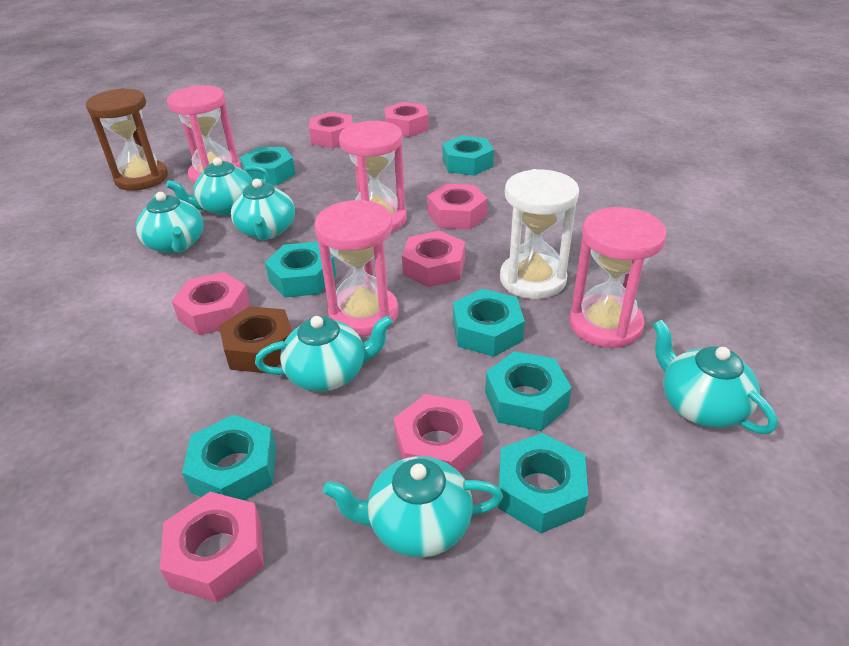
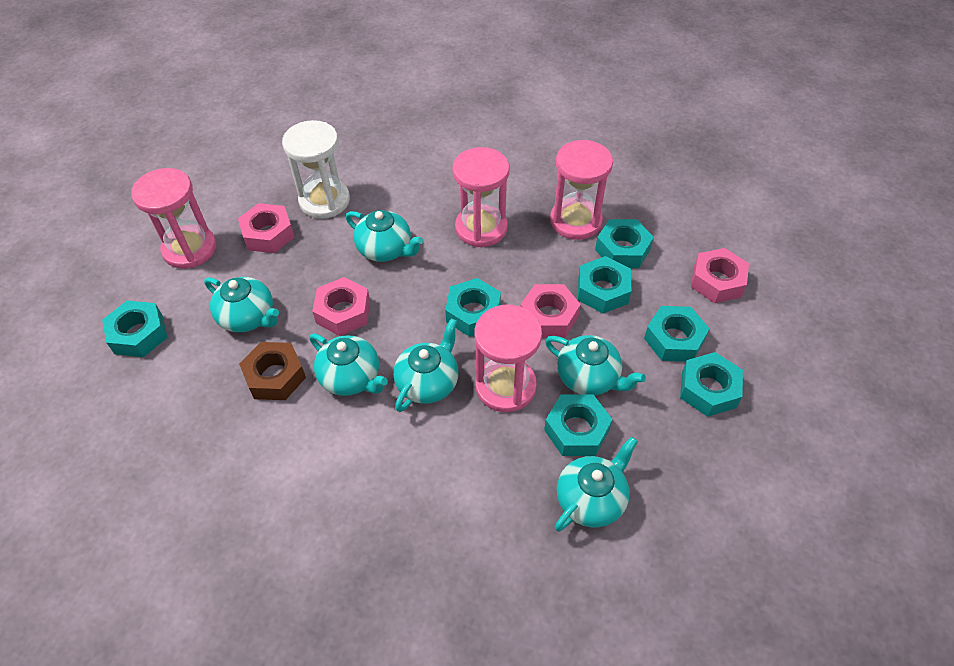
brown hourglass: [86,88,168,191] = 1 -> none = 0
pink nut: [160,492,264,603] [172,272,250,335] [309,112,353,148] [384,102,429,137] [394,394,483,474] [402,230,465,287] [427,184,488,230] = 7 -> [238,203,294,253] [312,277,370,336] [520,284,581,338] [691,248,749,303] = 4

